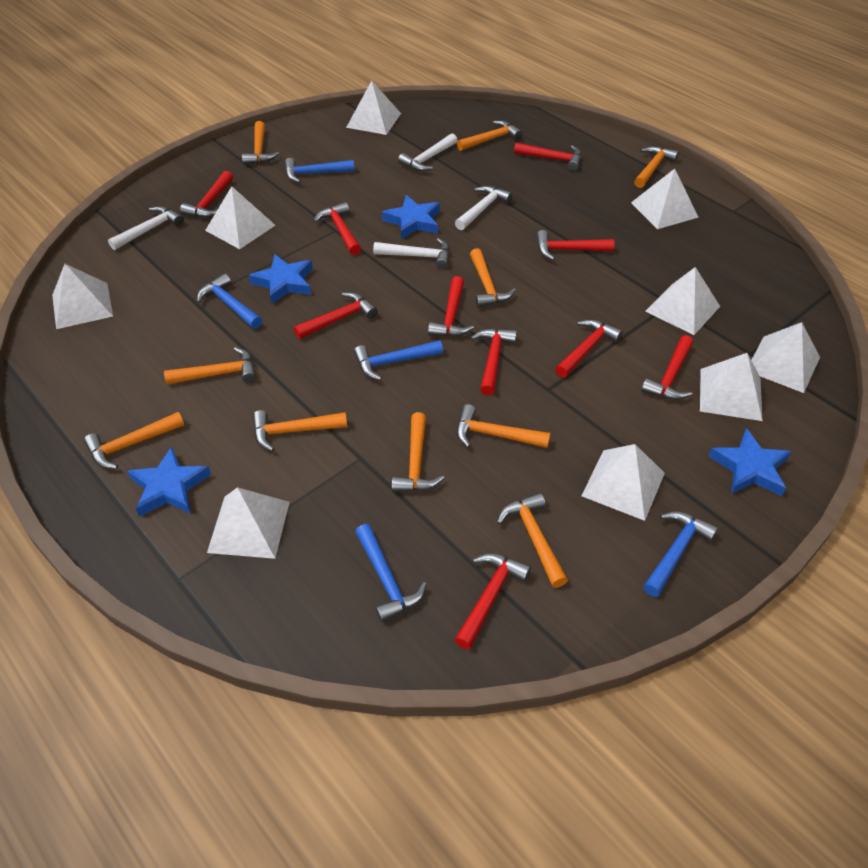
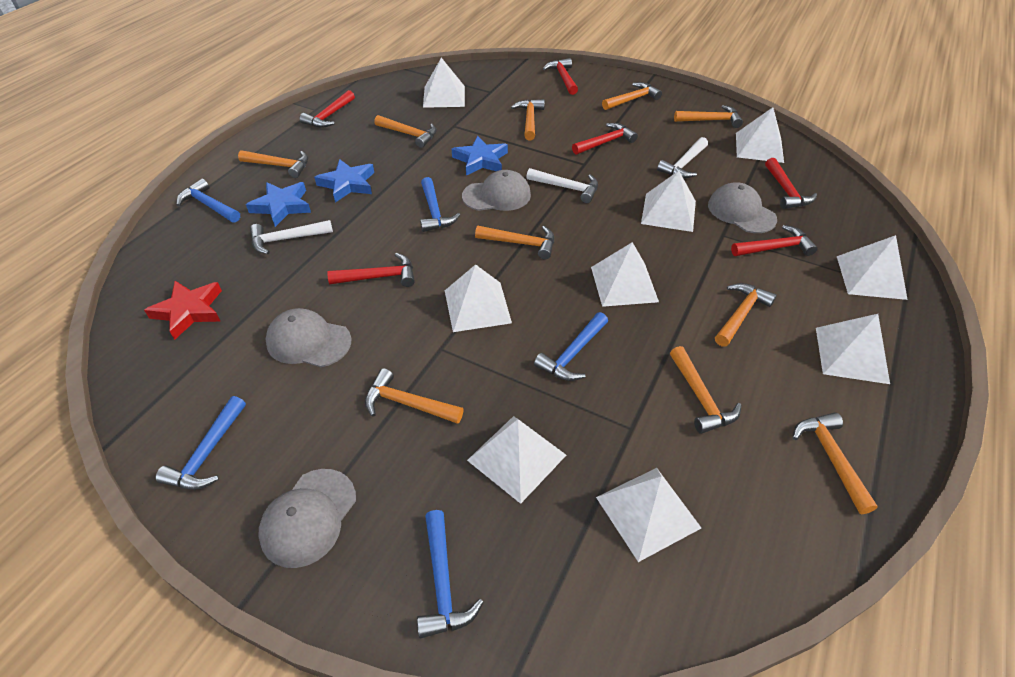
blue star: [127,446,211,517] [249,254,313,304] [382,195,440,240] [708,428,792,496] = 4 -> [246,182,311,227] [314,159,374,203] [452,136,508,176] = 3
grey cap: none = 0 -> [258,469,356,568] [265,308,352,367] [462,170,531,211] [708,182,777,233] = 4
red hammer: [180,171,233,218] [294,292,378,339] [314,202,361,255] [428,276,474,337] [454,553,531,649] [471,328,517,396] [514,143,581,171] [536,230,614,261] [555,319,623,378] [641,335,693,400] = 10 -> [300,90,355,128] [327,253,415,287] [543,58,578,95] [572,123,638,154] [731,225,817,256] [765,158,817,209] = 6
red star: none = 0 -> [144,281,222,340] = 1
white hammer: [108,206,184,250] [373,238,450,269] [398,133,458,171] [455,185,513,230] = 4 -> [250,220,333,254] [526,168,598,203] [657,137,708,178] = 3

